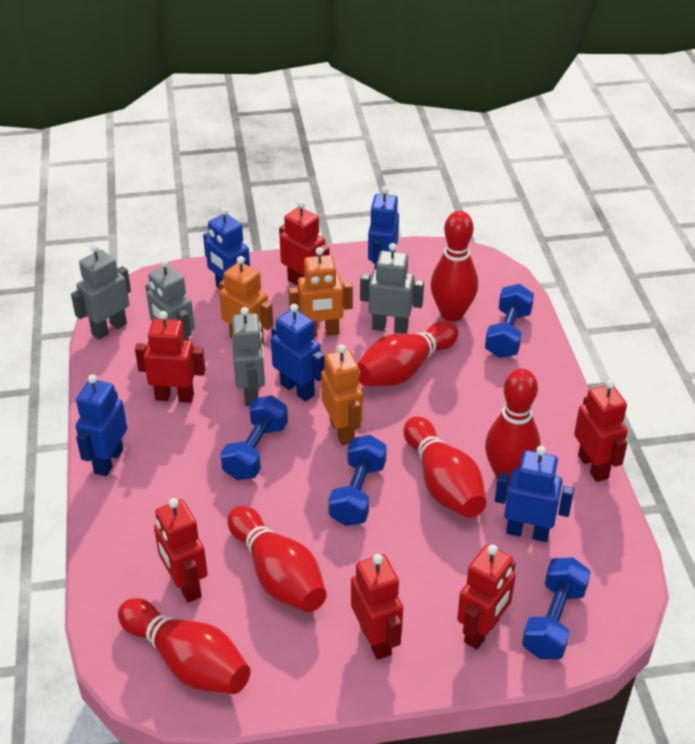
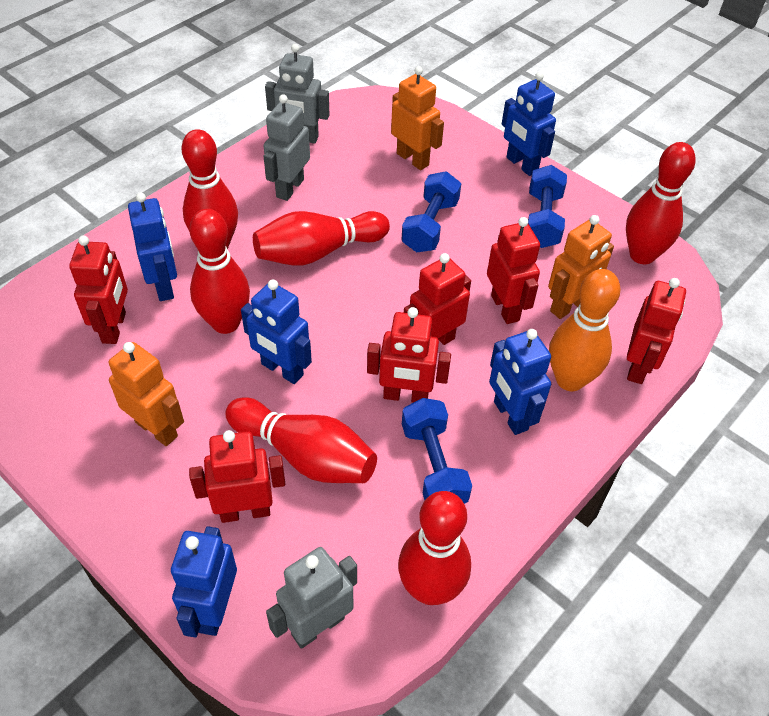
blue dumbbell: [220,395,288,480] [328,435,387,526] [485,284,534,358] [522,557,591,659] = 4 -> [401,171,461,252] [402,398,472,504] [528,165,567,248] = 3
grey robot: [71,244,131,340] [146,259,195,340] [232,307,265,406] [360,243,424,334] = 4 -> [264,94,310,201] [265,44,329,143] [266,547,357,649] = 3
orange bowling pin: none = 0 -> [549,269,620,391] = 1

